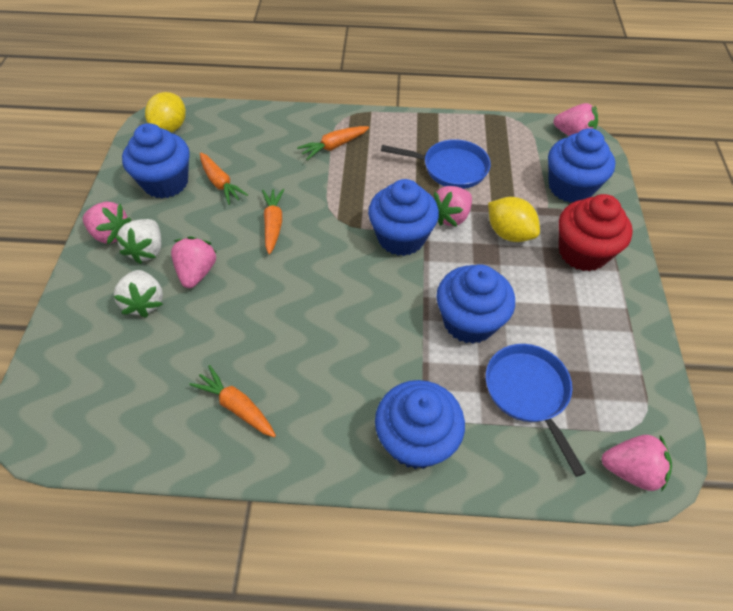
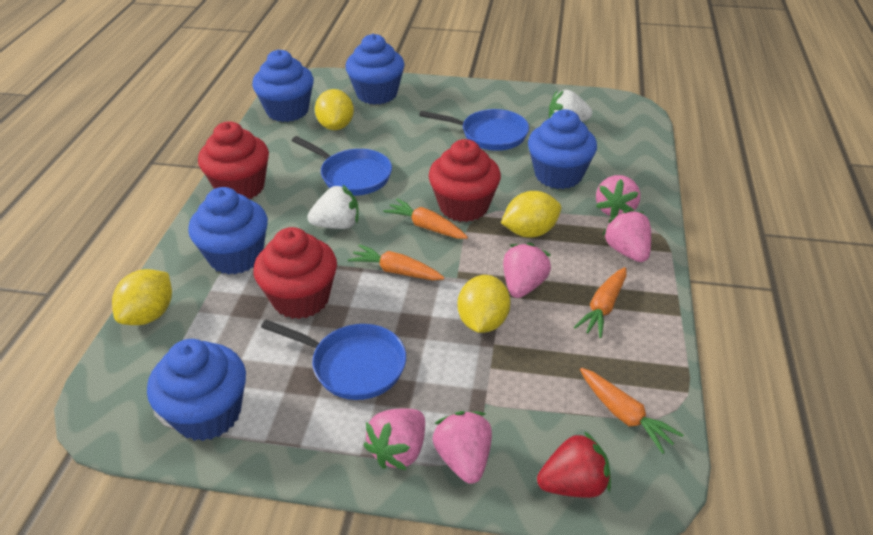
blue pan: [381,139,491,189] [486,344,586,477] = 2 -> [261,319,406,400] [292,136,392,196] [419,109,529,151] = 3
red cupcake: [559,194,633,271] = 1 -> [198,121,269,199] [254,227,337,319] [429,139,501,222] = 3
red strawberry: none = 0 -> [537,431,611,498] = 1
yellow lemon: [145,92,186,133] [488,197,540,242] = 2 -> [112,269,172,325] [315,89,354,130] [458,275,510,333] [501,191,561,238] = 4

